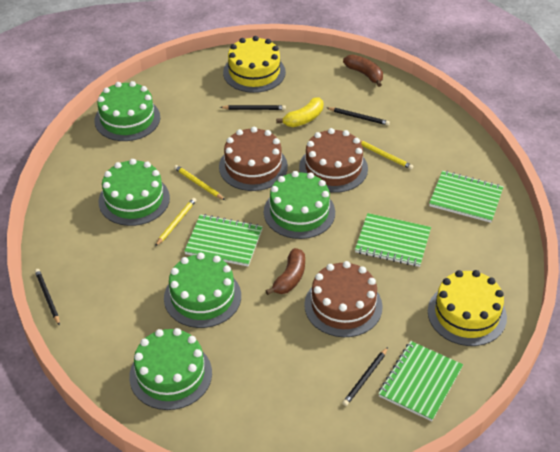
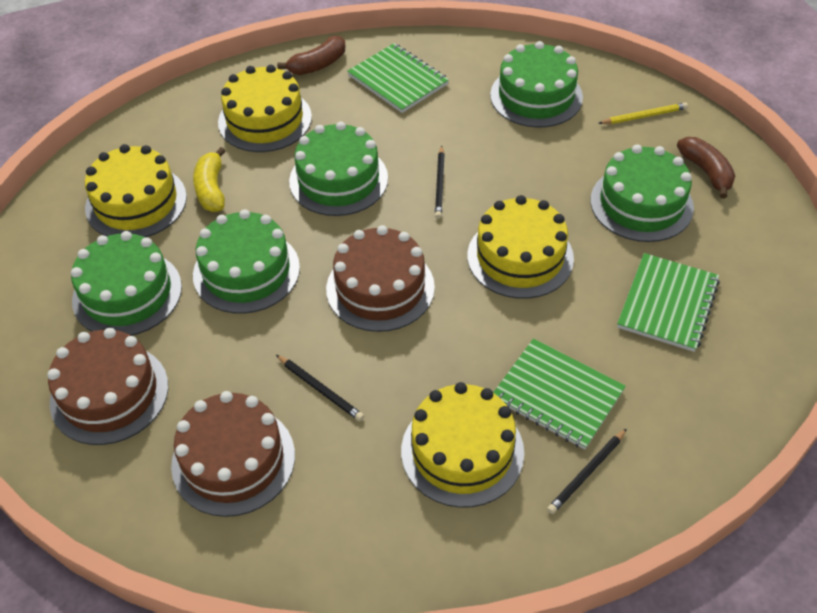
black pencil: [35,269,60,326] [220,105,286,110] [327,107,390,126] [342,347,388,406] = 4 -> [276,355,364,421] [435,146,445,219] [547,428,627,514] = 3
green notebook: [184,214,263,266] [355,213,431,267] [378,341,463,421] [429,171,504,223] = 4 -> [347,43,449,113] [493,339,626,449] [617,253,720,352] = 3
yellow cake: [223,36,286,93] [428,270,507,346] = 2 -> [85,144,187,237] [218,65,312,152] [401,382,524,508] [467,195,574,299] = 4
yellow pencil: [155,198,196,246] [174,165,225,200] [360,140,413,170] = 3 -> [598,102,688,124] = 1

